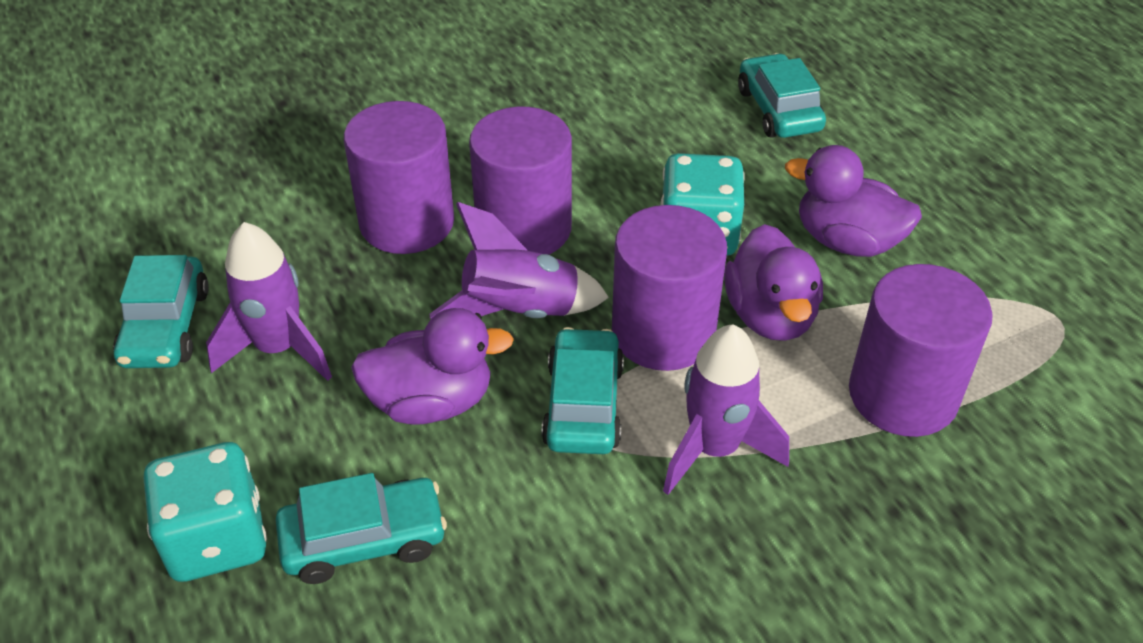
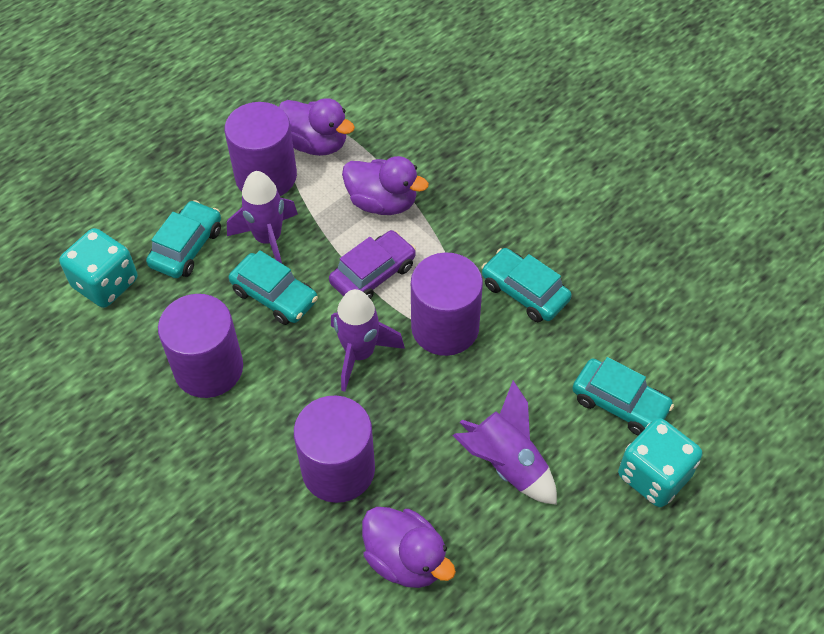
purple car: none = 0 -> [329,230,416,299] = 1

